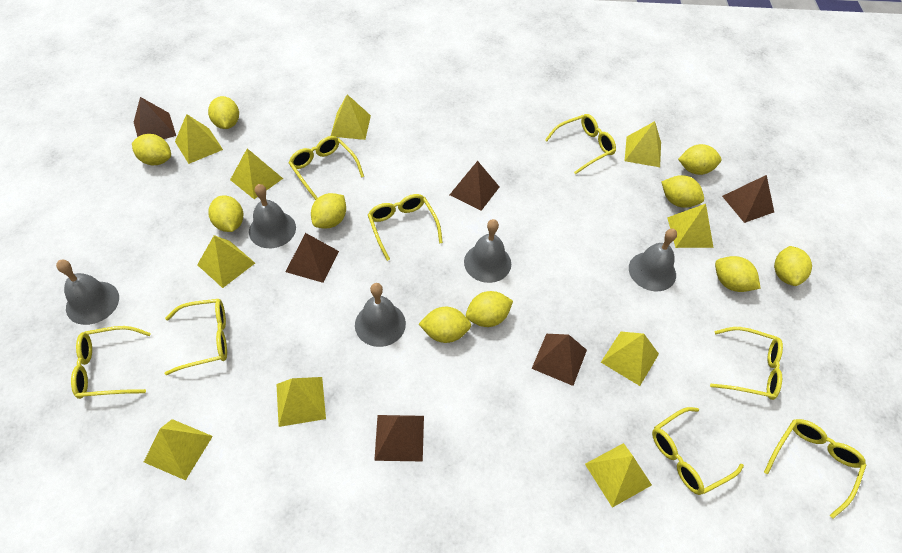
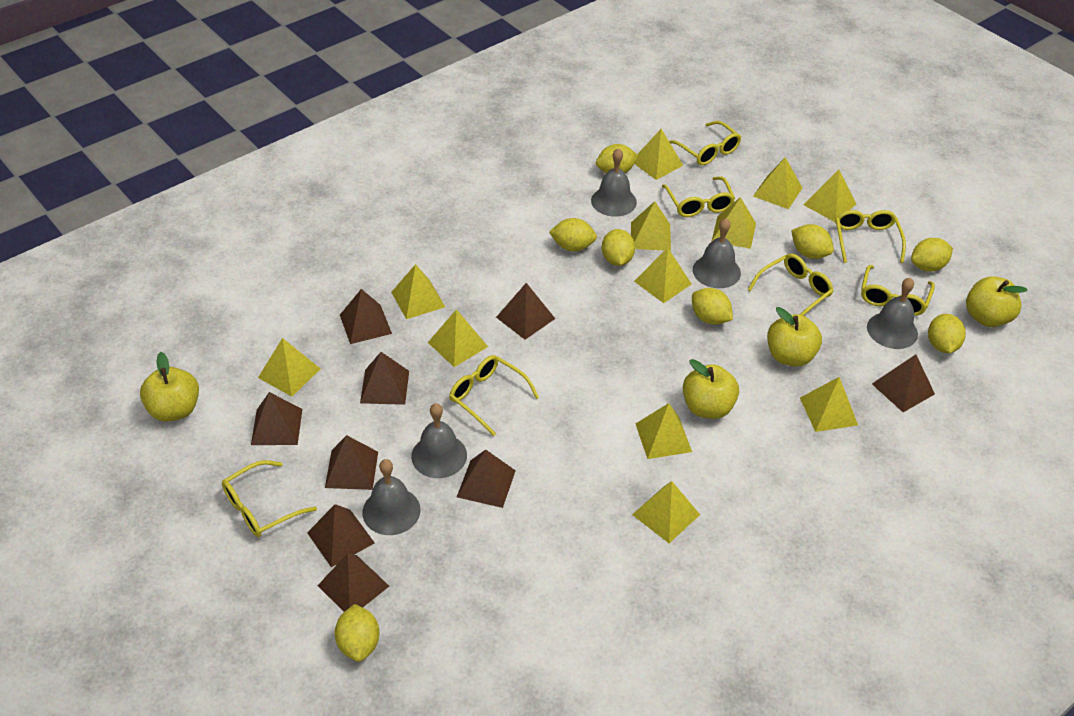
brown pyramid: [134,97,176,139] [285,233,339,283] [374,415,424,461] [450,161,499,211] [532,334,587,386] [722,175,774,223] = 6 -> [251,392,302,445] [307,504,375,567] [317,553,389,612] [325,435,378,490] [340,289,392,344] [360,352,409,405] [457,450,516,508] [496,283,555,340] [872,355,935,412] = 9
yellow apple: none = 0 -> [140,352,199,422] [683,359,739,419] [767,307,822,367] [966,276,1028,327] = 4
yellow glasses: [71,326,151,399] [165,299,227,375] [289,136,364,200] [368,194,443,261] [545,114,616,174] [652,407,744,495] [710,327,783,400] [764,419,866,519] = 8 -> [222,460,317,537] [449,355,539,436] [662,176,735,217] [669,121,741,165] [748,253,834,316] [836,210,906,263] [861,265,935,316] = 7
yellow lemon: [132,134,171,165] [208,96,239,129] [209,195,243,232] [311,193,346,229] [419,307,471,343] [466,291,513,327] [661,175,704,208] [678,144,721,175] [715,256,761,292] [774,246,812,286] = 10 -> [335,604,380,662] [549,218,597,251] [596,144,638,173] [602,229,635,266] [692,288,733,325] [791,224,834,259] [911,238,953,271] [928,314,966,353] = 8
yellow pyramid: [144,419,213,480] [175,114,223,164] [197,235,255,288] [230,149,283,199] [276,377,326,427] [331,94,371,140] [585,443,652,508] [601,332,659,386] [625,121,661,167] [667,204,714,248] = 10 -> [258,338,321,397] [391,264,445,319] [428,309,488,367] [631,201,671,251] [632,481,700,543] [634,129,683,180] [634,248,692,303] [636,403,692,459] [711,197,756,249] [753,157,802,209] [800,377,858,432] [803,170,856,222] = 12

